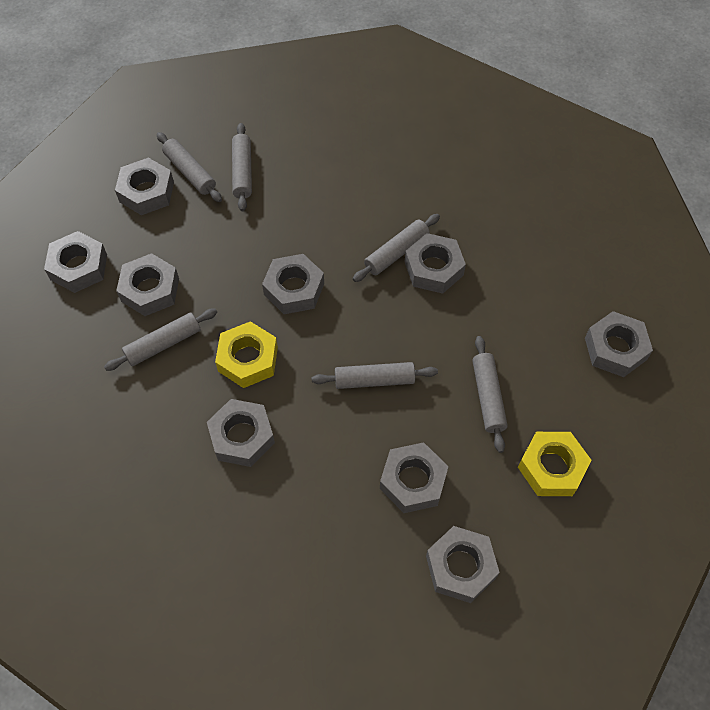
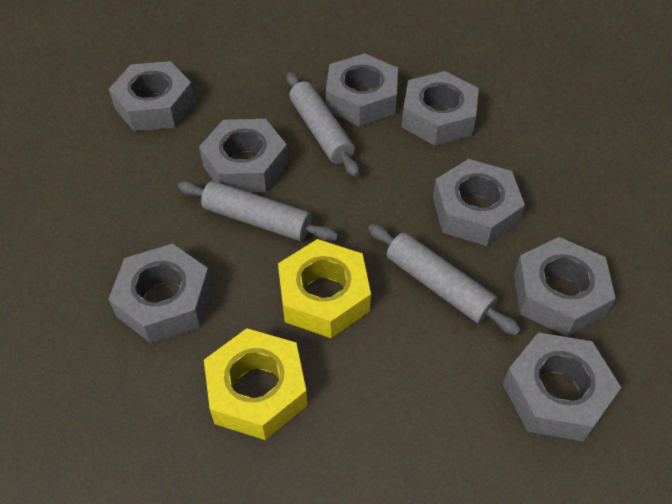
grey nut: [44,231,107,293] [115,158,174,215] [116,253,179,316] [207,399,275,467] [262,254,324,314] [380,442,449,513] [405,233,466,294] [426,526,500,603] [585,311,653,377] = 9 -> [108,243,212,343] [109,61,195,131] [199,119,288,193] [326,53,398,126] [402,71,479,146] [433,159,525,246] [503,332,621,441] [514,237,616,337] = 8
grey rolling pin: [104,309,217,371] [157,132,222,202] [232,123,252,211] [311,362,438,389] [353,214,440,282] [472,336,508,453] = 6 -> [178,181,339,242] [286,72,360,177] [368,224,521,336] = 3

